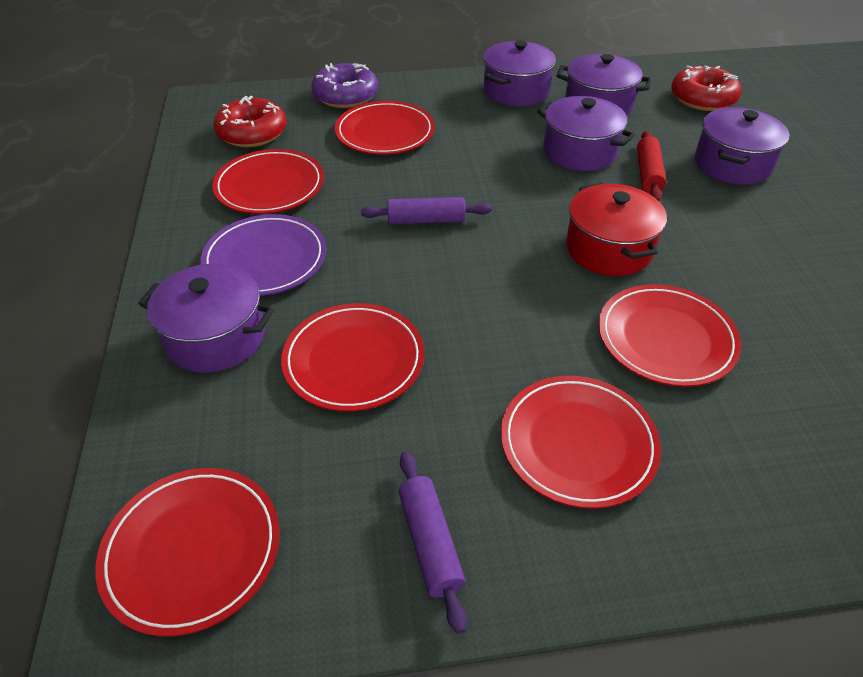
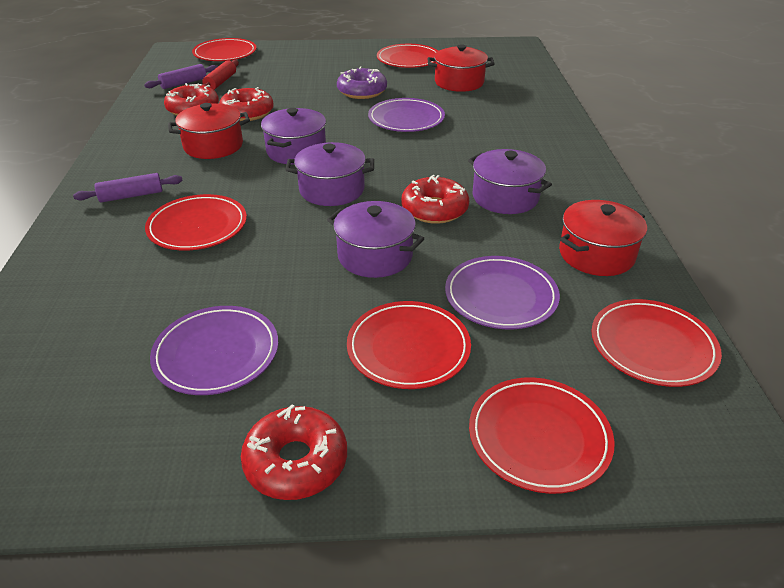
purple plate: [201,214,326,296] = 1 -> [150,306,278,395] [368,98,445,132] [445,256,560,329] = 3
purple pot: [138,264,274,373] [483,41,556,106] [537,96,635,171] [556,54,651,116] [695,107,789,185] = 5 -> [261,108,326,165] [285,142,374,206] [327,201,424,278] [468,149,552,214] = 4
red donut: [213,96,286,147] [671,65,741,111] = 2 -> [164,83,219,116] [219,87,274,121] [241,404,347,500] [401,175,469,224] = 4
red pot: [566,183,667,276] = 1 -> [168,103,250,159] [427,44,495,92] [559,200,647,276] = 3

